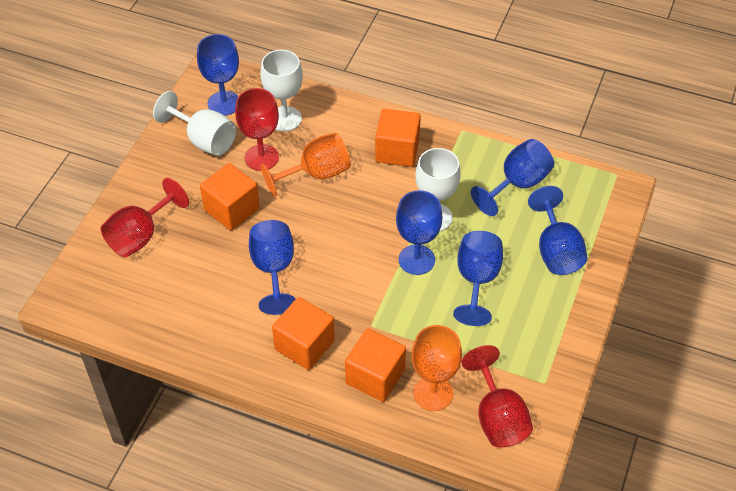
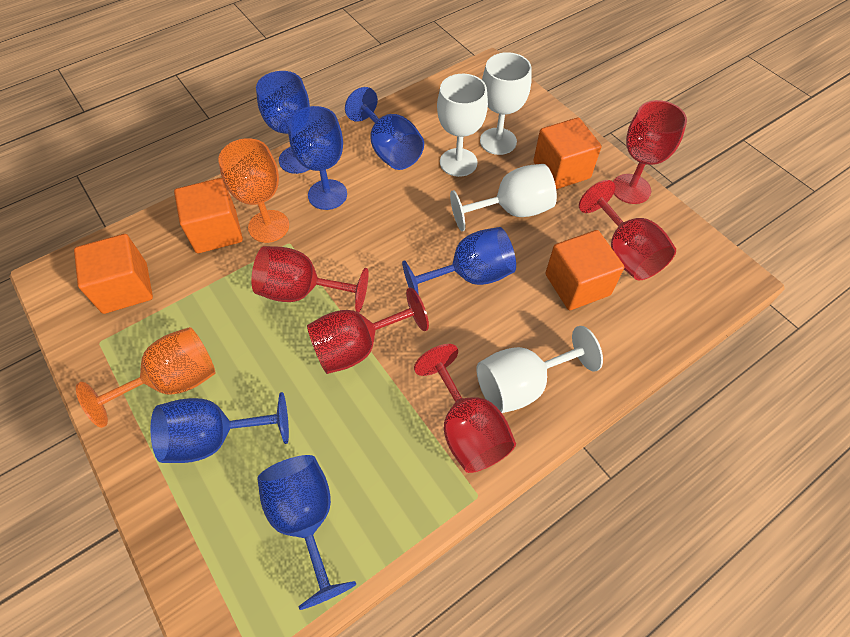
red goblet: [101,178,189,257] [235,88,279,171] [462,345,533,447] = 3 -> [251,246,368,313] [307,288,429,374] [414,344,516,473] [579,180,676,280] [613,100,687,204] = 5
white goblet: [153,91,236,156] [260,50,303,131] [415,148,461,231] = 3 -> [437,74,488,177] [450,164,557,231] [476,326,603,413] [480,52,532,155] = 4

